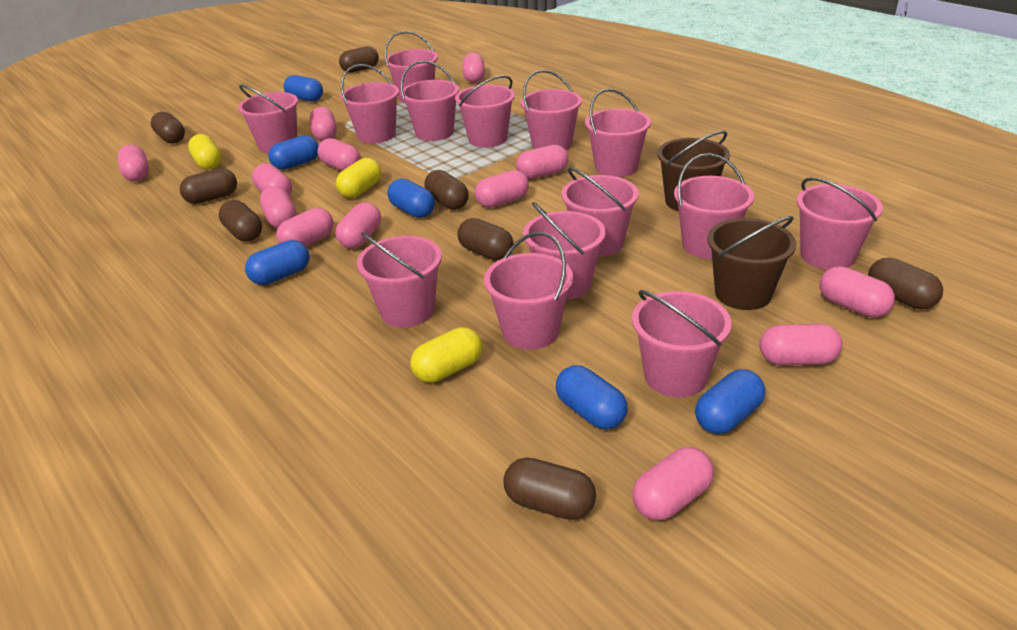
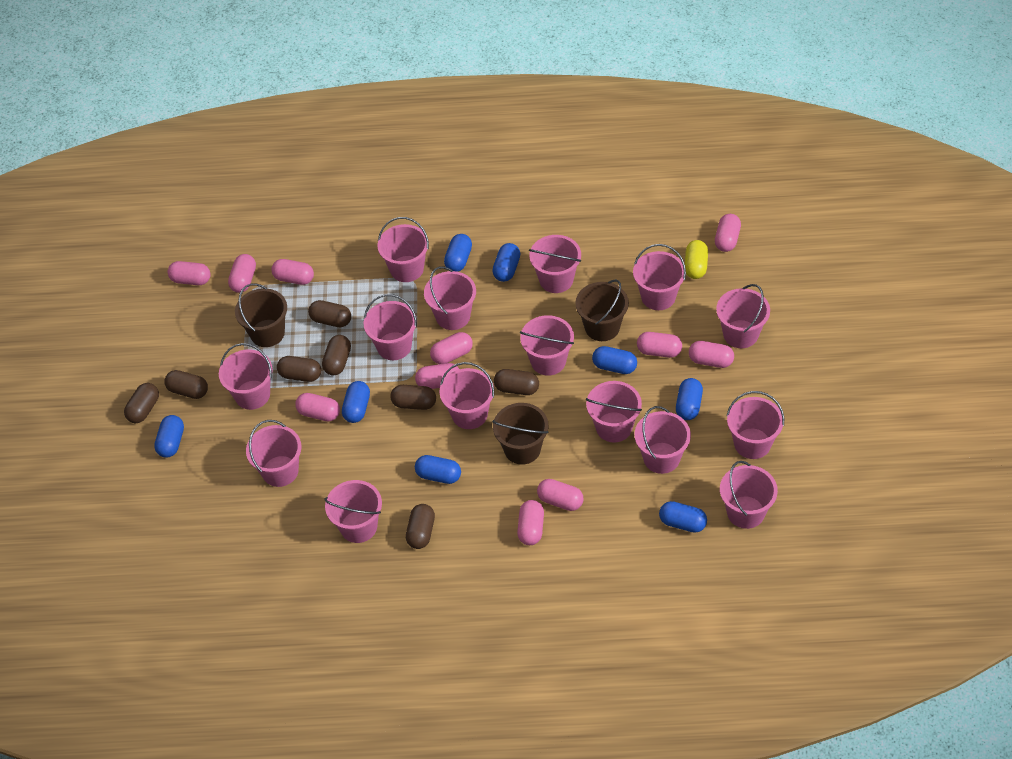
blue capsule: [245,240,309,285] [269,135,319,170] [284,75,323,101] [388,179,435,218] [556,365,628,429] [695,369,765,434] = 6 -> [154,415,184,458] [342,381,370,423] [415,455,461,484] [444,234,472,272] [492,243,520,282] [592,346,637,374] [659,501,707,533] [676,378,703,420] = 8
brown bucket: [657,131,730,212] [707,216,796,310] = 2 -> [235,283,287,347] [492,403,548,465] [576,279,629,341] = 3
pink bucket: [238,84,298,154] [341,64,399,143] [357,232,442,327] [384,31,438,104] [400,61,459,141] [455,75,515,148] [484,232,573,350] [521,70,582,150] [523,202,606,300] [561,167,639,257] [585,88,651,177] [632,290,732,397] [674,153,754,259] [797,177,883,270] = 14 -> [219,343,273,410] [246,420,302,487] [324,480,382,543] [364,294,417,360] [378,217,429,282] [424,266,476,330] [440,362,494,429] [520,315,574,376] [529,235,581,293] [586,381,642,442] [633,244,686,310] [634,406,691,474] [716,284,770,348] [720,461,778,529] [726,391,784,459] = 15
pink capsule: [117,145,149,181] [252,163,292,195] [260,186,296,228] [276,208,334,246] [309,107,337,141] [317,138,361,171] [336,203,381,249] [462,52,485,83] [475,170,529,208] [516,145,568,179] [633,447,714,520] [759,324,842,366] [820,266,895,317] = 13 -> [168,261,211,285] [228,254,256,293] [271,259,314,285] [295,393,340,421] [415,363,459,389] [430,332,473,364] [517,500,544,545] [537,479,584,511] [637,332,682,358] [689,341,734,368] [715,214,741,252] = 11
yellow capsule: [188,134,222,169] [336,158,381,198] [410,327,482,383] = 3 -> [685,240,708,279] = 1

